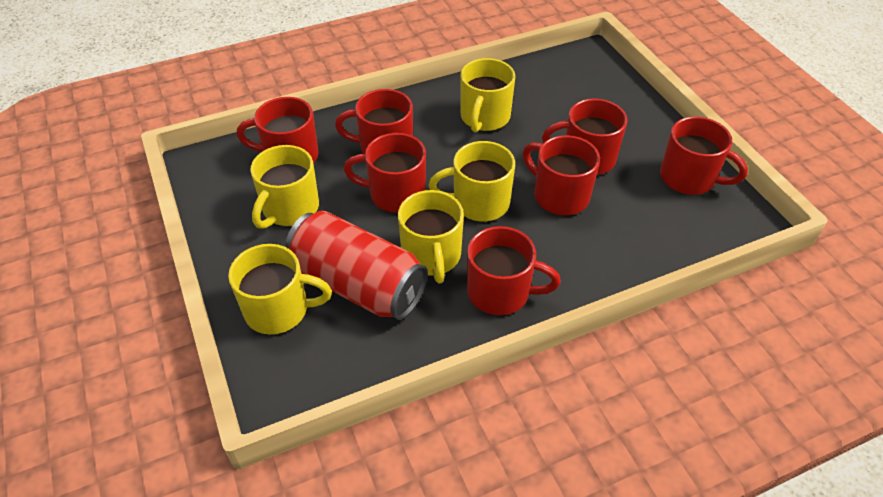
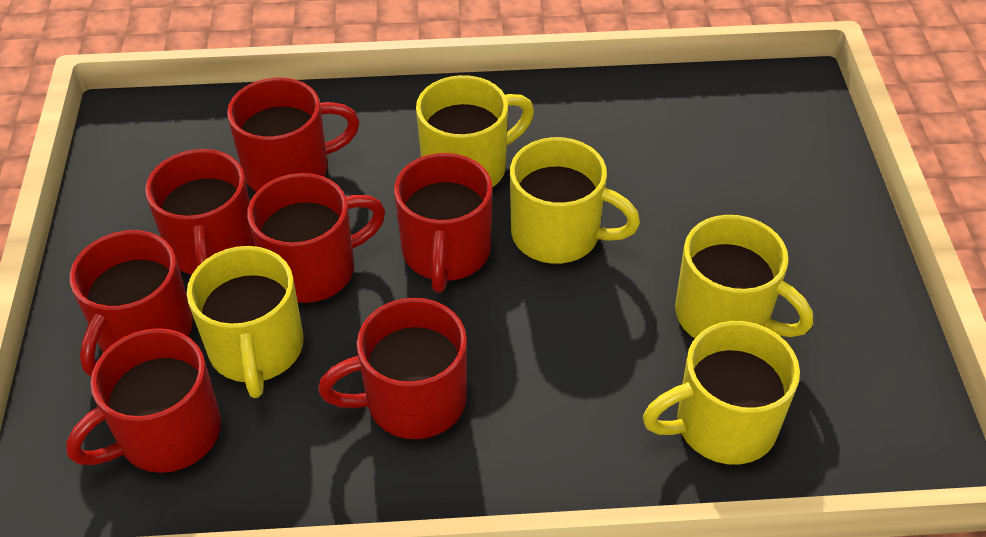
red can: [285,211,428,320] = 1 -> none = 0

